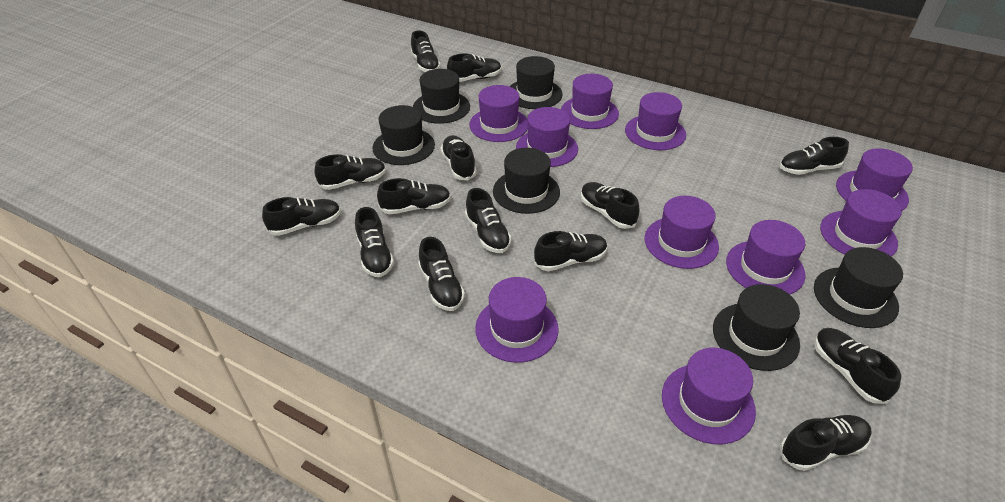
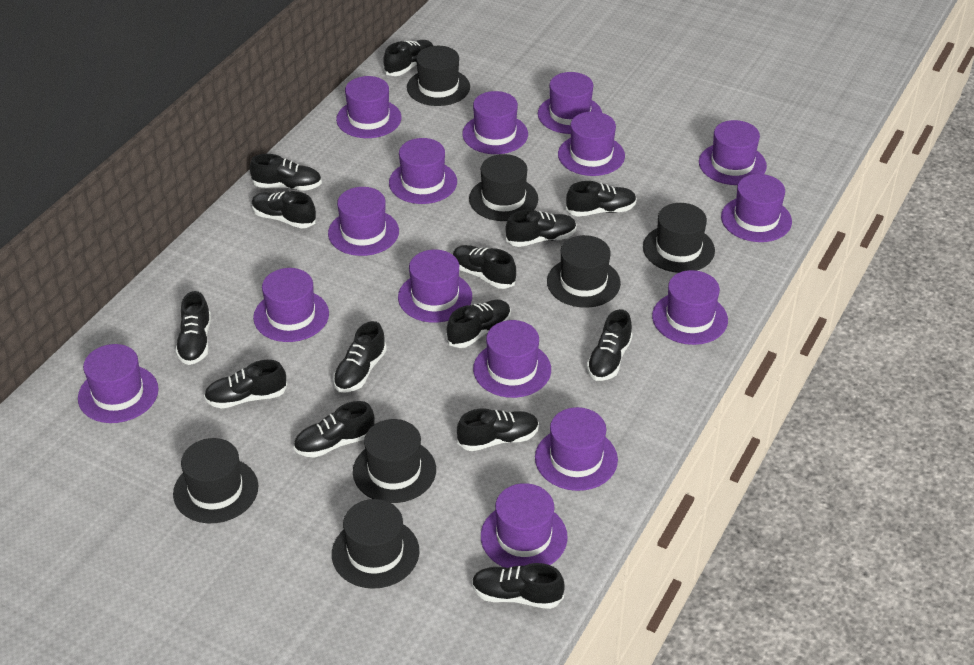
black hat: [372,105,435,165] [413,69,470,124] [493,148,560,214] [509,56,563,109] [713,284,800,371] [814,247,903,328] = 6 -> [173,438,258,523] [332,499,419,589] [353,419,436,503] [407,46,470,106] [469,154,538,221] [547,235,621,308] [643,203,715,273] = 7
purple hat: [469,85,528,142] [475,277,559,363] [516,107,578,167] [561,74,619,129] [625,92,686,150] [644,196,719,269] [662,348,756,444] [726,220,805,294] [820,189,902,256] [836,148,913,211] = 10 -> [78,344,159,423] [253,268,329,342] [328,187,399,256] [336,76,402,138] [389,138,457,204] [398,250,472,323] [462,91,528,154] [473,320,551,398] [481,483,568,568] [535,407,618,491] [538,72,602,134] [558,111,625,176] [652,270,728,345] [699,120,767,185] [721,174,792,242] = 15

